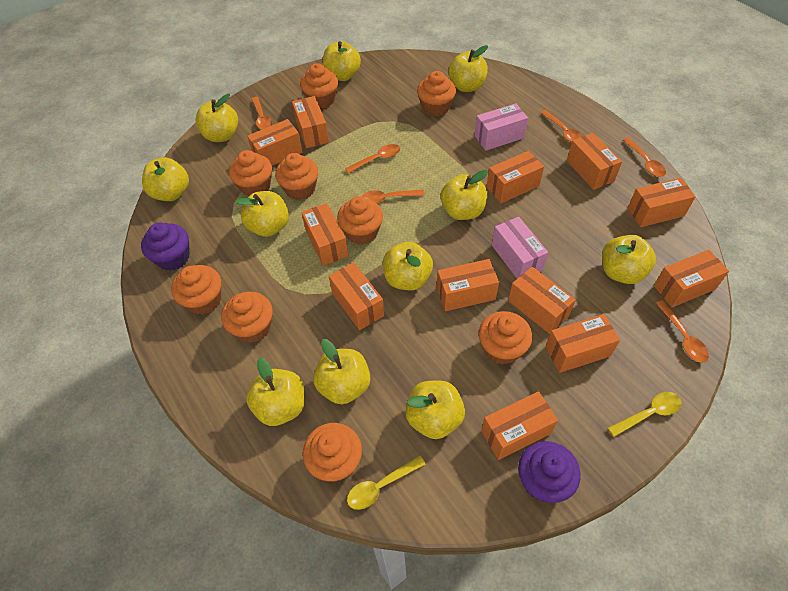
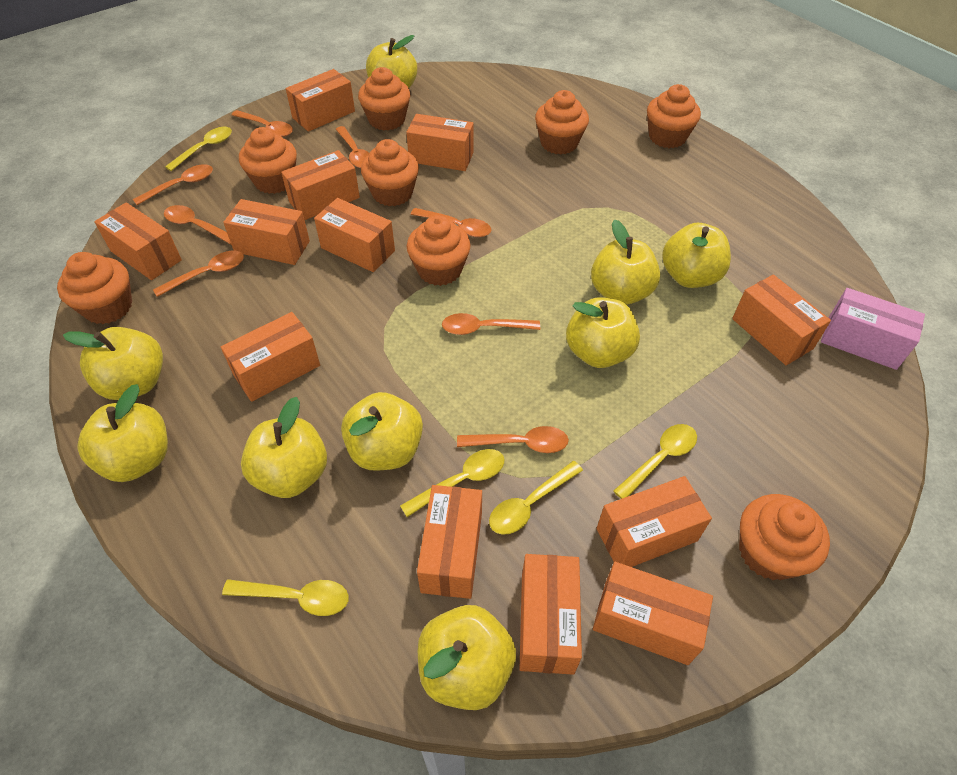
orange cupcake: [171,265,221,315] [221,292,273,343] [229,150,272,196] [275,153,318,200] [300,63,338,108] [303,423,362,482] [337,196,383,245] [417,71,456,116] [479,311,532,365] = 9 -> [57,252,132,324] [239,127,297,194] [358,67,410,131] [361,139,419,206] [407,215,471,286] [535,90,589,154] [647,84,701,148] [739,494,830,580] = 8
orange spoon: [252,97,273,130] [345,144,400,174] [361,190,424,204] [540,110,582,143] [623,138,666,177] [656,300,709,363] = 6 -> [133,164,213,205] [153,251,244,297] [164,205,231,245] [232,110,293,137] [335,126,369,168] [410,208,491,237] [442,313,540,335] [457,426,569,453] = 8
pink box: [475,103,528,151] [492,217,548,279] = 2 -> [821,288,925,370] = 1
purple cupcake: [141,222,190,271] [518,441,581,503] = 2 -> none = 0
yellow apple: [142,157,189,201] [195,94,238,142] [235,191,289,237] [246,358,305,426] [313,339,370,404] [323,41,361,81] [383,242,433,290] [405,381,465,439] [441,170,488,220] [448,45,488,92] [602,235,656,284] = 11 -> [63,327,163,400] [77,384,168,482] [241,397,327,498] [341,392,423,471] [366,35,417,88] [418,605,516,710] [566,297,640,368] [591,219,660,305] [662,223,731,288] = 9
yellow spoon: [347,456,426,510] [608,392,682,437] = 2 -> [165,127,232,171] [222,579,349,616] [400,449,504,517] [489,461,583,535] [613,424,697,499] = 5

